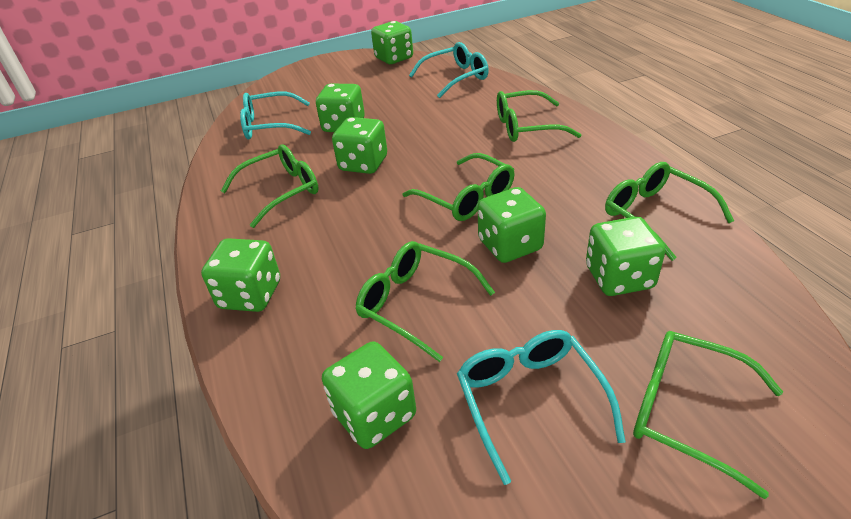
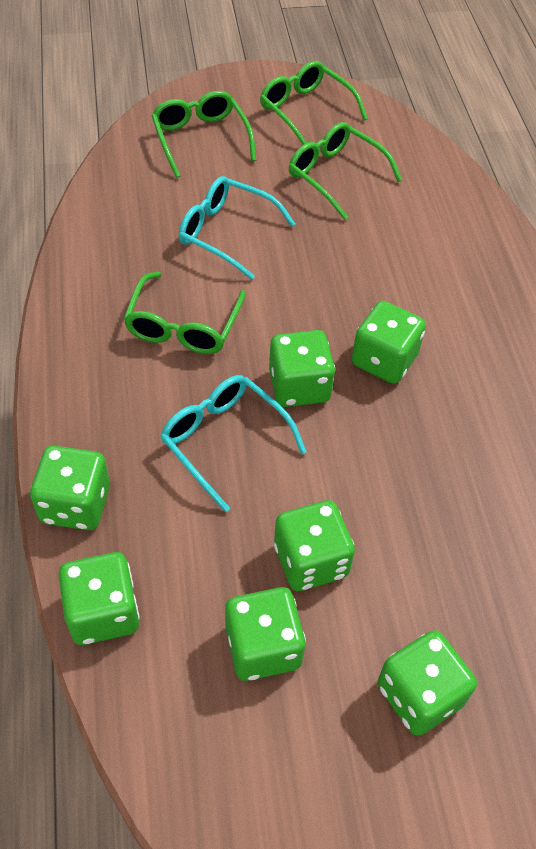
green glasses: [221,144,318,228] [356,241,495,362] [403,153,515,221] [497,90,581,142] [605,162,734,261] [633,331,783,499] = 6 -> [123,272,245,354] [151,91,256,178] [260,61,368,145] [289,122,402,220] = 4
turquoise glasses: [240,92,311,140] [409,42,489,98] [457,330,626,485] = 3 -> [160,375,307,513] [179,176,295,280] = 2

